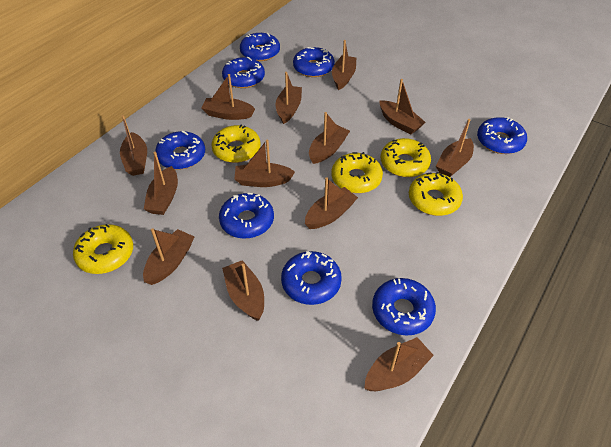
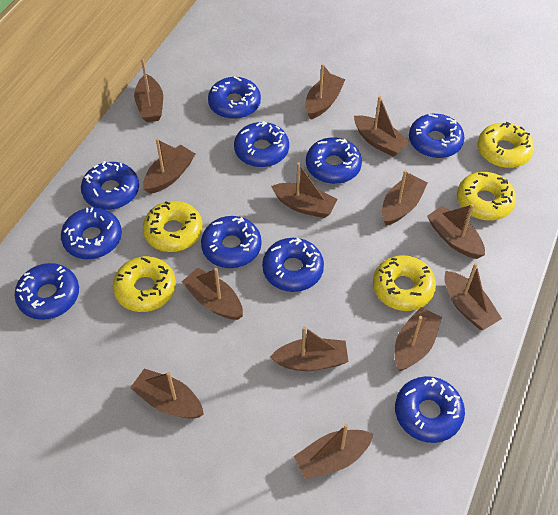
blue donut: [155,131,205,170] [219,193,274,239] [222,57,265,88] [240,33,280,61] [281,251,342,305] [293,47,335,77] [372,278,436,336] [477,117,527,154] = 8 -> [15,263,79,320] [61,207,122,259] [81,161,139,210] [201,216,262,268] [208,76,261,119] [234,121,289,167] [262,238,324,292] [306,137,362,184] [395,376,465,443] [409,114,464,158] = 10

